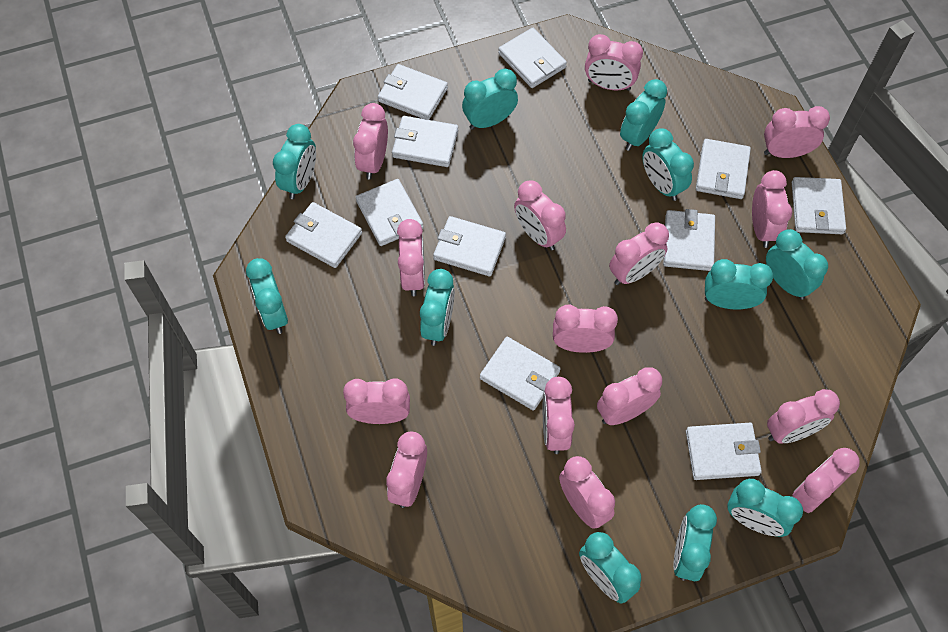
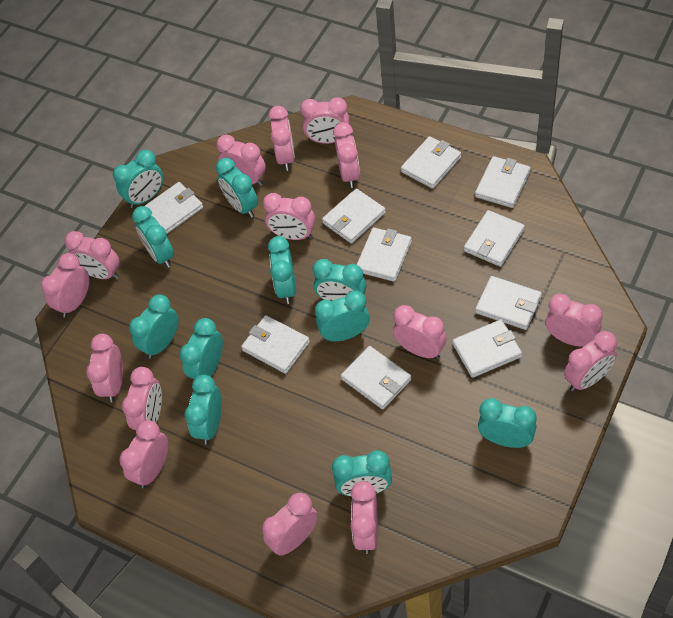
white wallet: [285,202,362,268] [356,179,423,246] [378,64,448,120] [392,116,458,167] [433,216,506,276] [480,337,561,410] [498,28,567,88] [663,209,715,271] [686,423,762,480] [696,139,751,199] [792,177,846,234] = 11 -> [145,182,203,234] [241,315,310,374] [322,188,386,244] [341,346,411,410] [356,228,412,282] [401,136,461,189] [453,319,522,378] [464,210,525,267] [475,156,531,208] [475,276,542,330] = 10

